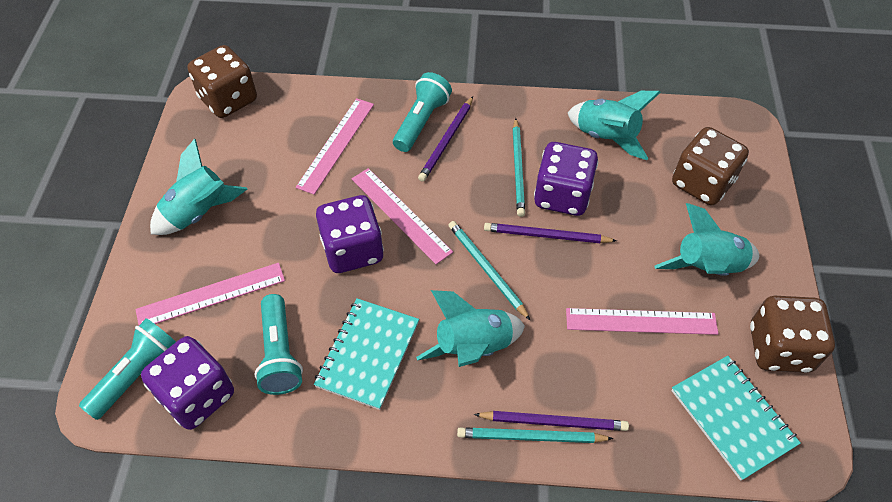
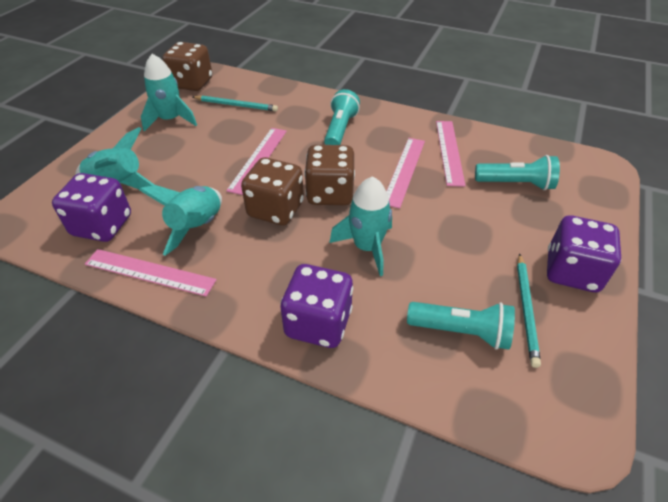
purple pencil: [418,96,473,182] [474,411,629,431] [484,223,617,243] = 3 -> none = 0
turquoise notebook: [314,298,419,410] [671,356,801,481] = 2 -> none = 0
turquoise pencil: [449,221,531,321] [457,428,614,443] [513,118,525,217] = 3 -> [193,95,278,111] [517,254,541,368] = 2

